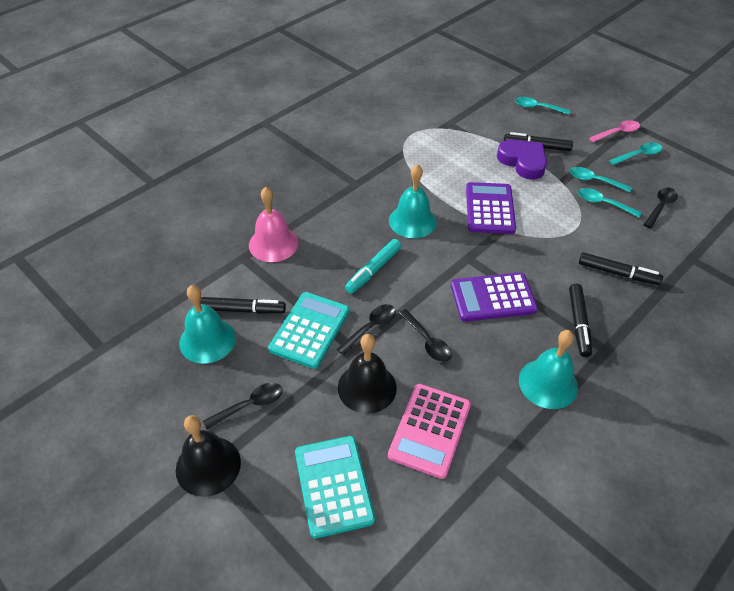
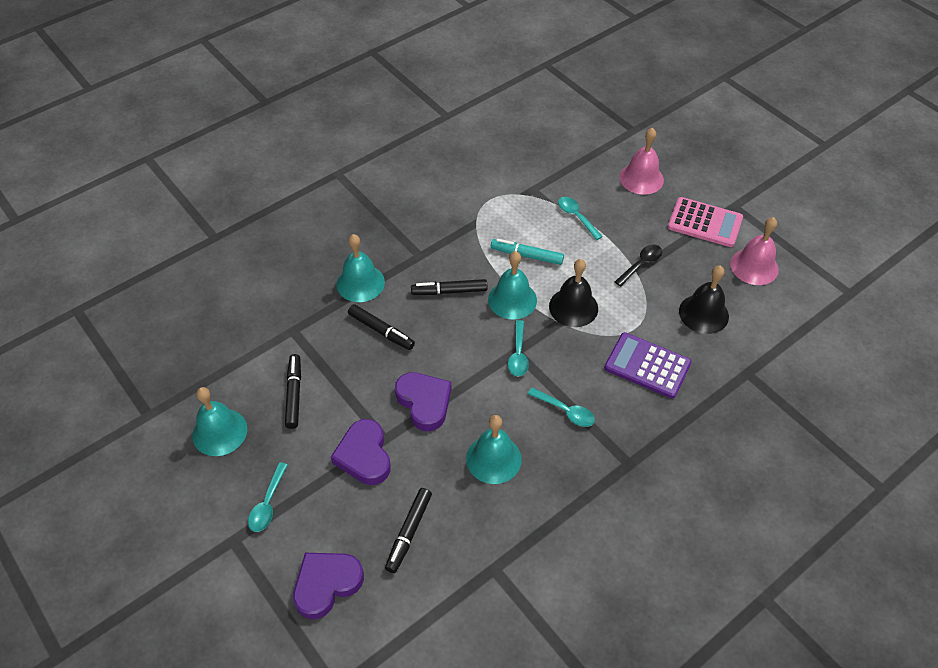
black spoon: [203,383,282,429] [337,304,396,355] [398,309,452,362] [643,188,678,228] = 4 -> [615,244,662,287] = 1
pink bell: [249,187,298,262] = 1 -> [619,128,664,195] [730,217,779,285] = 2
pink spoon: [589,120,640,142] = 1 -> none = 0
purple calculator: [451,272,538,322] [466,182,516,234] = 2 -> [604,332,692,398] = 1
purple heart: [497,139,547,180] = 1 -> [293,553,364,619] [331,419,391,485] [395,372,451,431] = 3
turquoise bell: [179,285,236,364] [389,164,437,238] [519,330,578,409] = 3 -> [192,387,247,456] [336,234,385,302] [466,415,522,484] [488,251,537,320] = 4
turquoise calculator: [268,292,349,369] [295,436,375,539] = 2 -> none = 0

